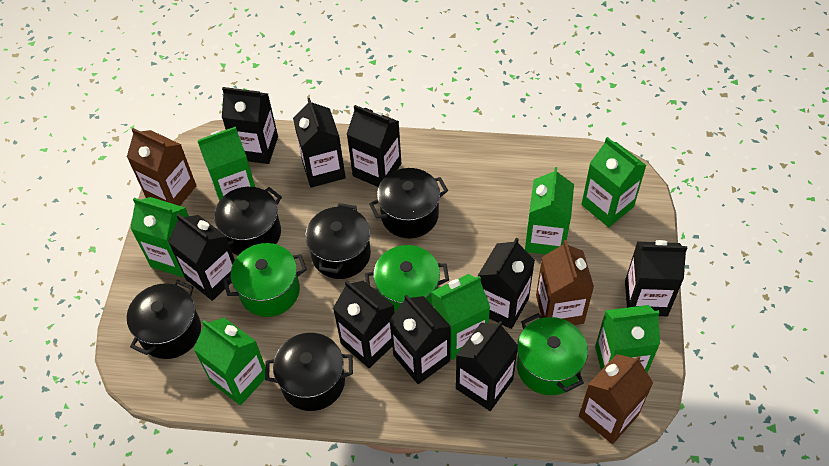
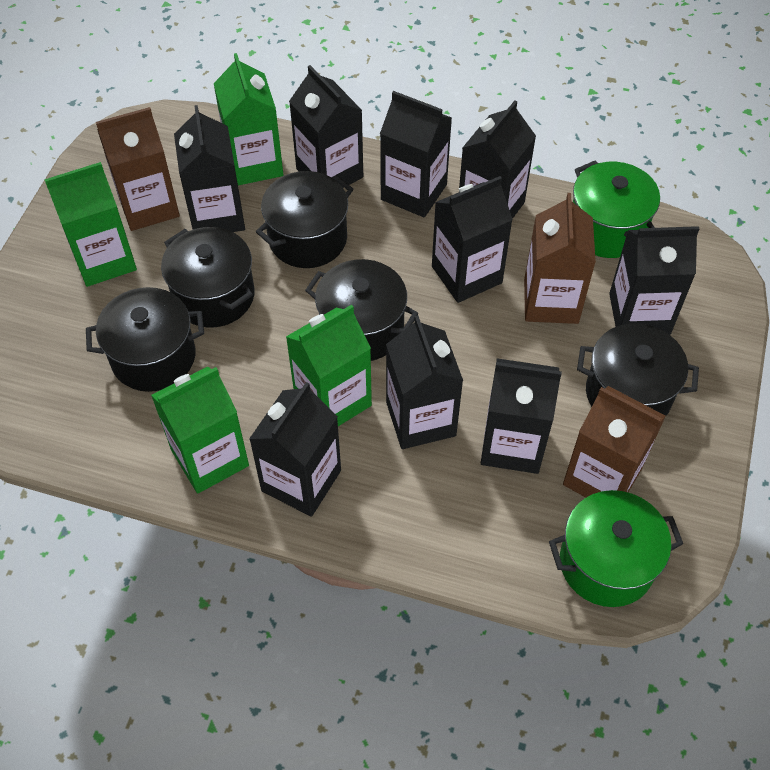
green carton: [130,197,189,278] [194,318,265,405] [198,127,255,201] [431,274,490,360] [525,167,574,255] [581,137,647,227] [595,305,660,373] = 7 -> [44,162,137,287] [151,366,249,493] [214,53,283,185] [286,305,372,426] = 4
green pot: [223,243,307,317] [365,245,449,312] [517,313,588,395] = 3 -> [549,490,683,607] [573,160,660,258] = 2

